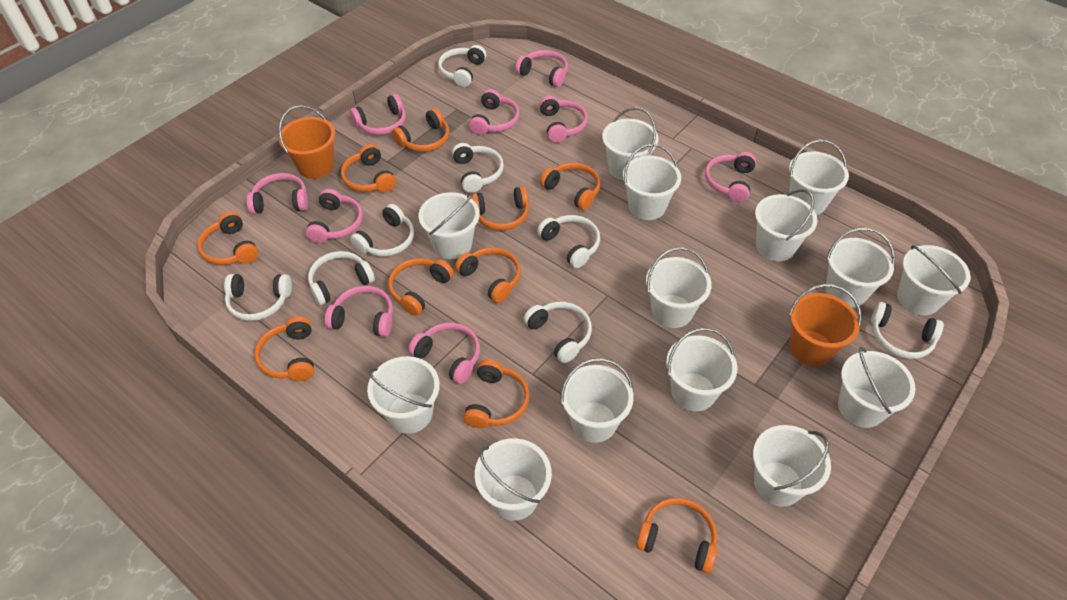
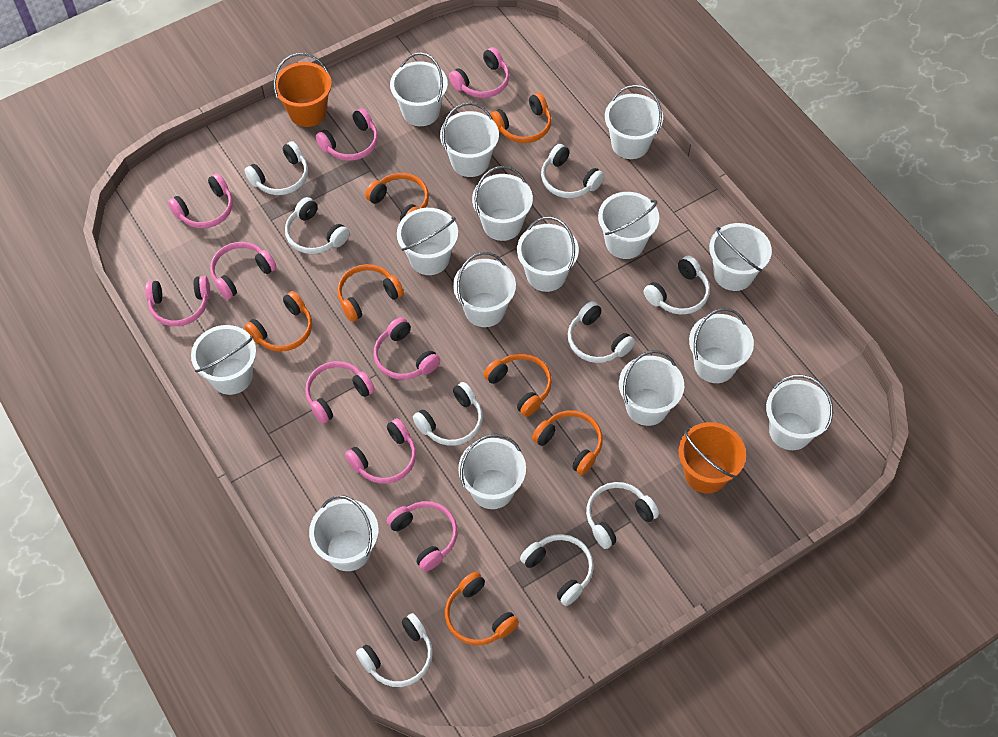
orange headphones: [197,211,259,265] [254,316,314,381] [341,144,396,192] [388,258,454,316] [392,108,449,152] [455,247,521,303] [463,359,529,428] [471,186,529,230] [540,163,600,210] [636,498,718,573] = 10 -> [244,291,312,352] [337,264,404,322] [365,173,429,221] [445,572,519,645] [484,353,552,417] [490,93,552,143] [532,410,603,475] = 7
white bucket: [367,356,440,434] [419,192,480,259] [475,438,552,521] [561,358,634,443] [602,107,658,180] [623,144,681,220] [646,247,712,328] [666,328,737,411] [753,425,831,507] [755,189,817,261] [789,140,849,215] [826,228,895,308] [838,347,916,428] [897,245,971,315] = 14 -> [191,325,256,395] [309,495,379,571] [390,52,448,126] [397,208,458,275] [440,103,499,177] [453,252,516,327] [458,434,526,509] [472,166,533,241] [517,217,579,292] [598,192,659,259] [605,85,663,159] [619,350,684,426] [689,308,754,383] [709,223,772,291] [766,375,833,450] = 15
white headphones: [224,274,292,321] [308,251,375,305] [350,204,414,256] [438,45,486,87] [452,143,504,193] [524,302,592,363] [537,215,600,268] [871,302,944,359] = 8 -> [245,141,308,195] [285,197,349,254] [356,613,433,687] [413,382,483,446] [520,534,594,606] [541,144,604,198] [568,301,635,363] [586,482,659,549] [644,256,710,314] = 9

